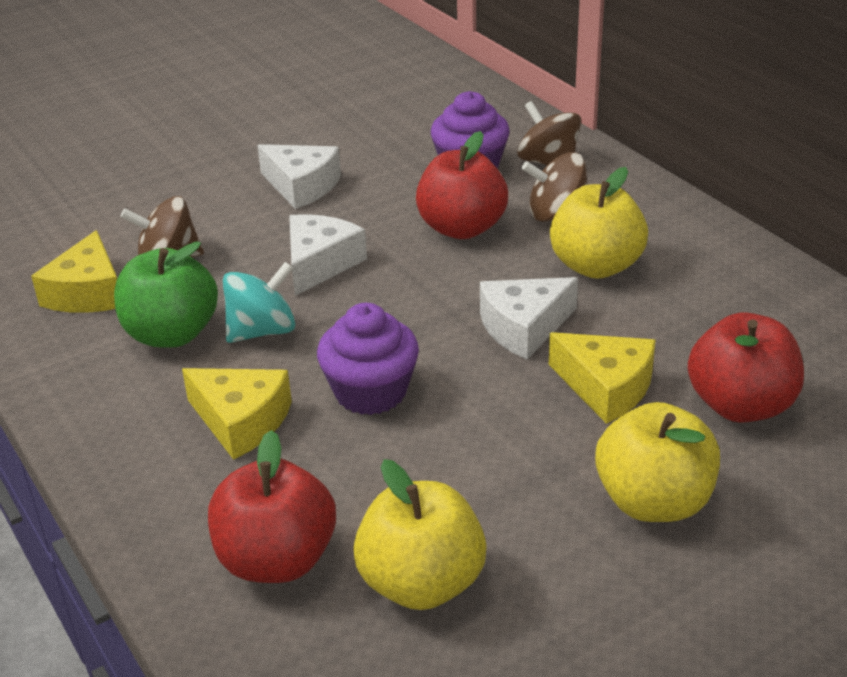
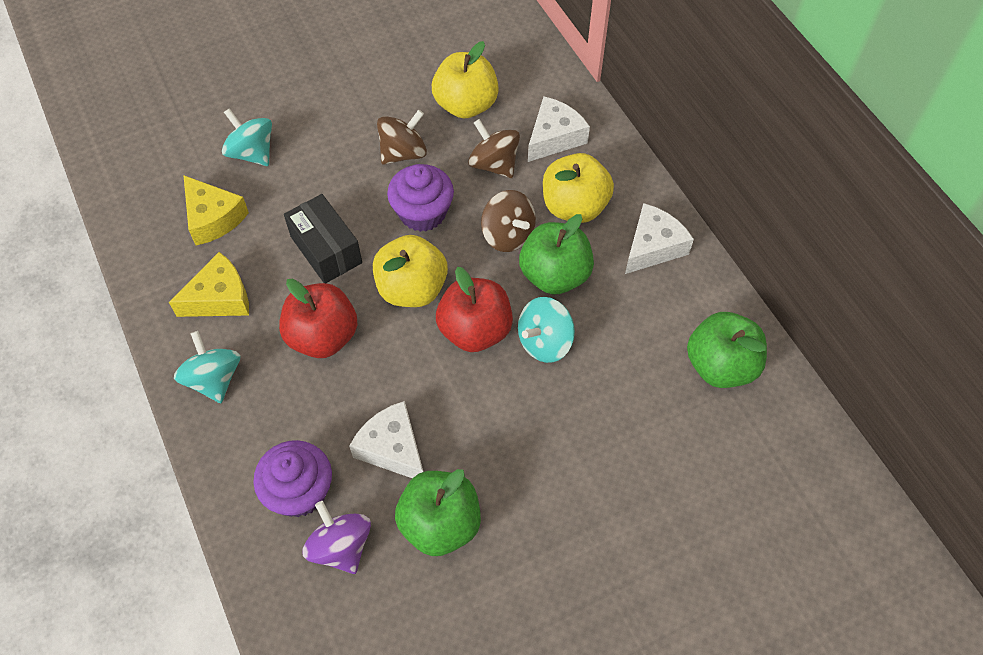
black box: none = 0 -> [284,194,362,283] = 1
green apple: [114,241,218,348] = 1 -> [395,469,481,556] [519,214,594,295] [687,312,767,388] = 3
purple spinning top: none = 0 -> [303,501,371,574] = 1
red apple: [208,430,336,583] [416,131,508,239] [688,312,804,423] = 3 -> [279,279,358,358] [436,267,513,352] = 2
turquoise spinning top: [223,262,295,343] = 1 -> [174,331,240,403] [222,108,272,166] [518,297,575,363] = 3
yellow cheese: [31,230,117,313] [182,368,292,460] [549,332,656,424] = 3 -> [169,252,249,317] [183,175,249,245] = 2

